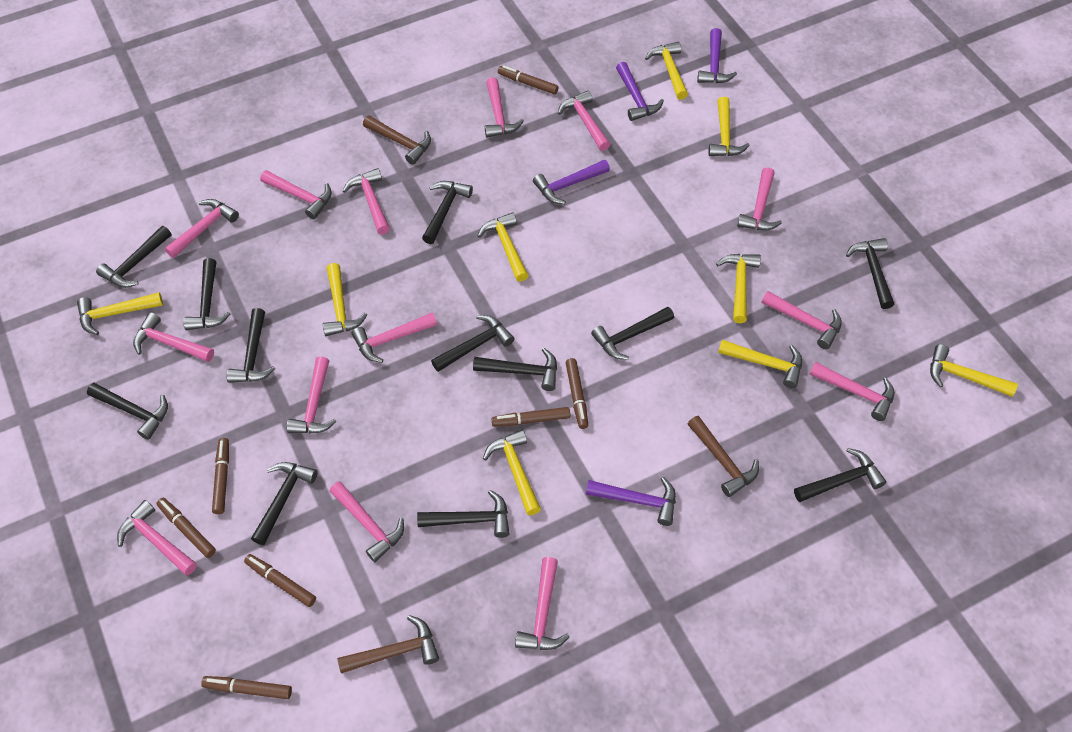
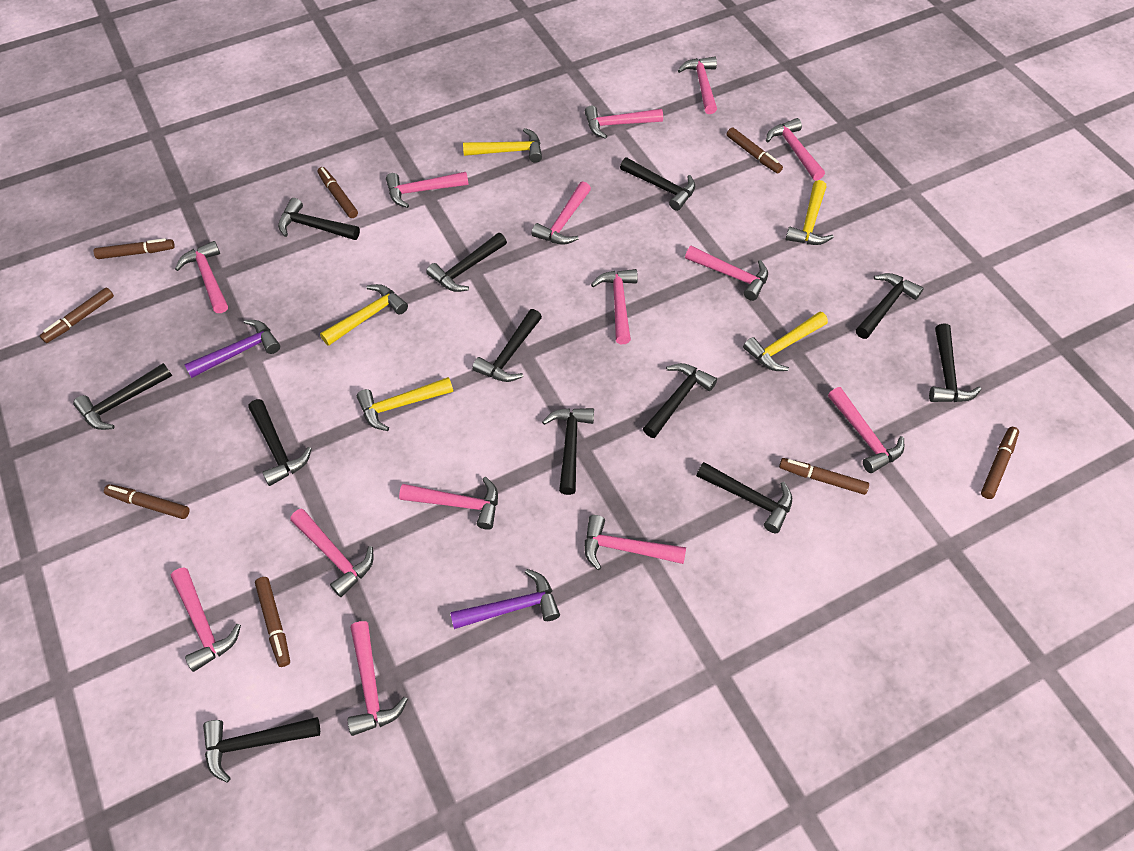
brown hammer: [337,615,439,673] [363,116,431,165] [688,416,759,497] = 3 -> none = 0
brown marker: [156,498,216,558] [201,676,292,699] [212,438,229,514] [244,554,316,607] [491,407,570,427] [498,65,559,95] [566,358,588,429] = 7 -> [40,288,114,343] [94,238,175,259] [104,484,189,519] [255,577,290,667] [317,167,358,218] [727,128,783,173] [779,458,869,495] [981,427,1019,499] = 8
purple hammer: [533,160,610,204] [586,477,676,526] [616,62,664,121] [697,28,737,83] = 4 -> [184,320,280,378] [450,569,560,629] = 2
yellow hammer: [77,292,163,335] [323,263,367,336] [478,212,529,282] [483,430,541,515] [645,42,688,100] [708,97,750,156] [716,254,761,323] [718,340,802,388] [930,344,1018,397] = 9 -> [320,284,408,346] [357,377,453,431] [463,128,542,163] [743,311,828,371] [785,180,834,245] = 5

